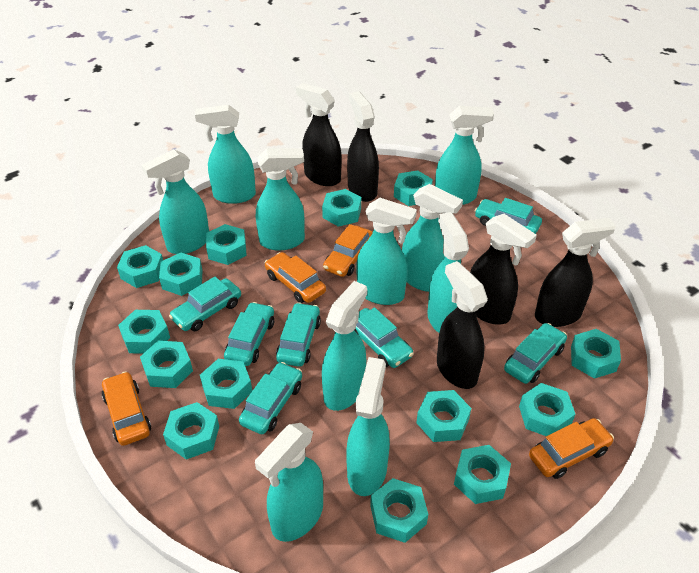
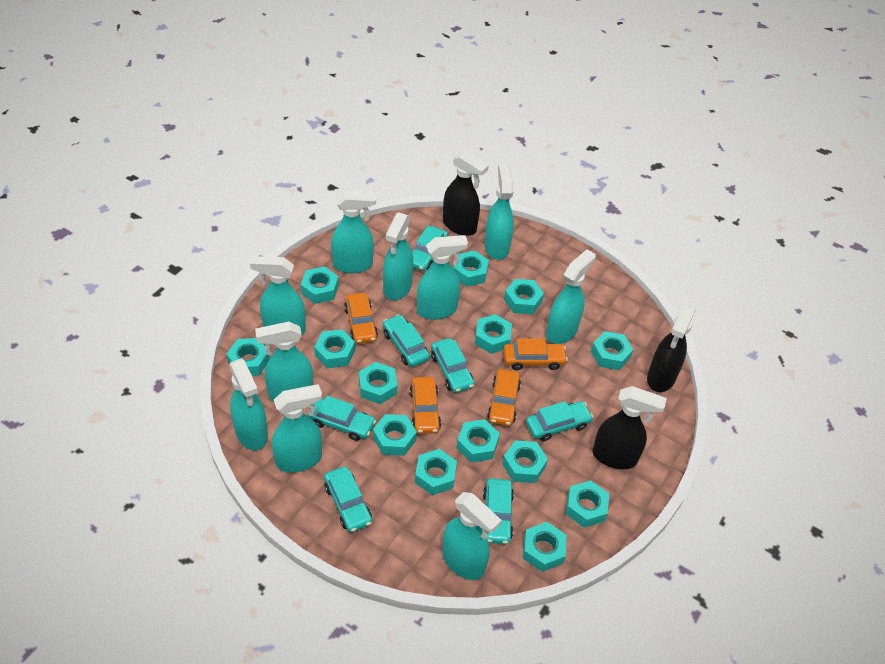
black spray bottle: [296,83,342,186] [347,91,379,202] [437,261,488,389] [470,214,537,325] [535,218,616,327] = 5 -> [443,150,489,236] [593,386,667,469] [647,305,696,392] = 3

